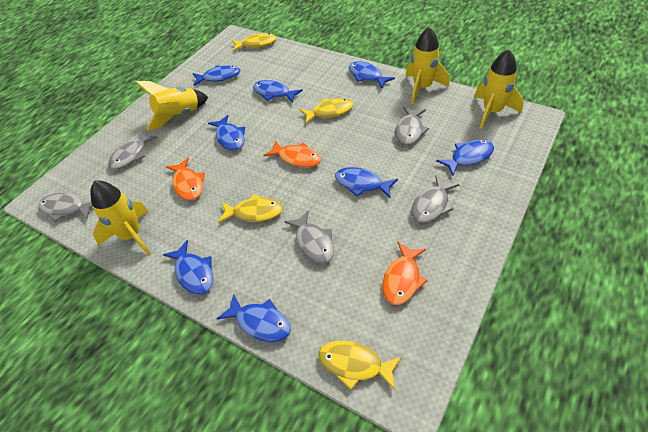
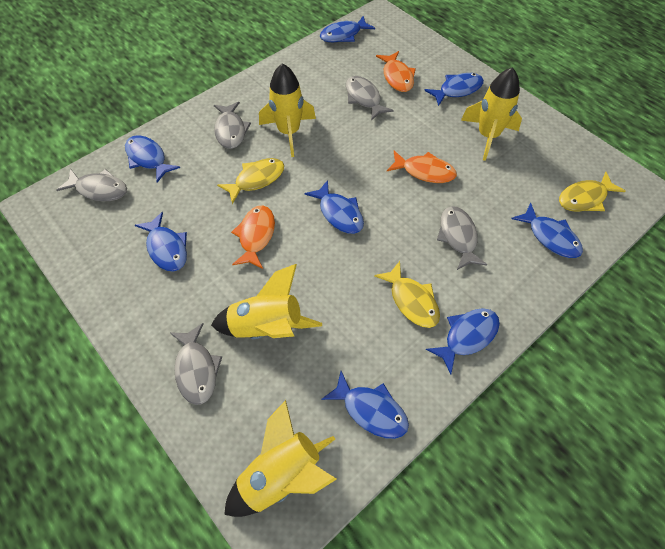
yellow fish: [218,194,283,223] [232,33,277,51] [300,98,354,124] [318,341,402,390] = 4 -> [217,158,284,204] [374,261,440,328] [559,172,626,212] = 3

